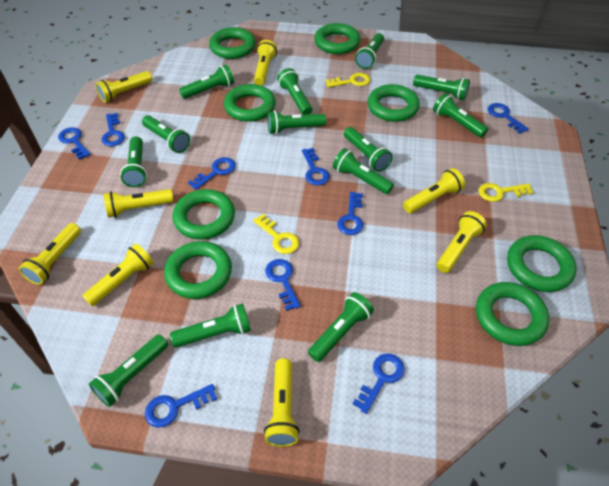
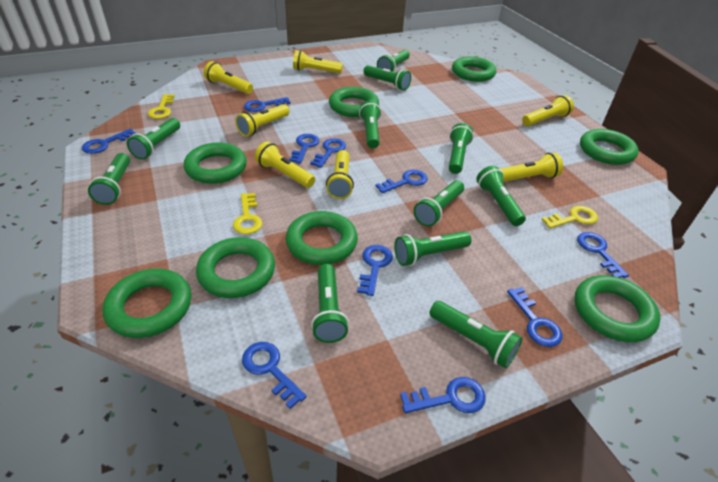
blue key: [58,127,91,160] [101,113,125,146] [145,384,217,428] [188,157,236,190] [265,259,301,311] [302,148,329,186] [337,192,363,235] [353,354,405,414] [488,103,529,134] = 9 -> [82,129,136,154] [242,342,307,409] [244,97,291,112] [289,134,319,164] [310,138,346,168] [357,245,393,296] [376,170,428,193] [400,377,486,413] [507,287,562,347] [577,232,629,278] = 10
green flashlight: [89,334,168,407] [120,136,147,187] [142,115,190,153] [170,303,251,348] [179,64,234,99] [267,110,326,134] [277,68,312,115] [308,292,374,362] [333,148,394,194] [344,127,393,172] [355,33,384,69] [413,75,470,100] [433,93,488,138] = 13 -> [88,153,130,205] [127,118,180,160] [311,264,349,343] [359,100,382,148] [364,65,411,91] [377,50,410,72] [394,231,471,266] [414,180,464,227] [429,301,523,369] [449,123,474,174] [476,166,526,226] = 11
yellow flashlight: [19,223,81,285] [82,244,154,306] [96,71,152,103] [104,189,173,218] [254,40,277,85] [264,358,300,447] [403,168,465,213] [437,211,487,273] = 8 -> [204,61,253,94] [235,104,290,137] [255,141,315,188] [293,50,343,73] [326,150,354,199] [500,153,563,182] [522,95,574,126] = 7

